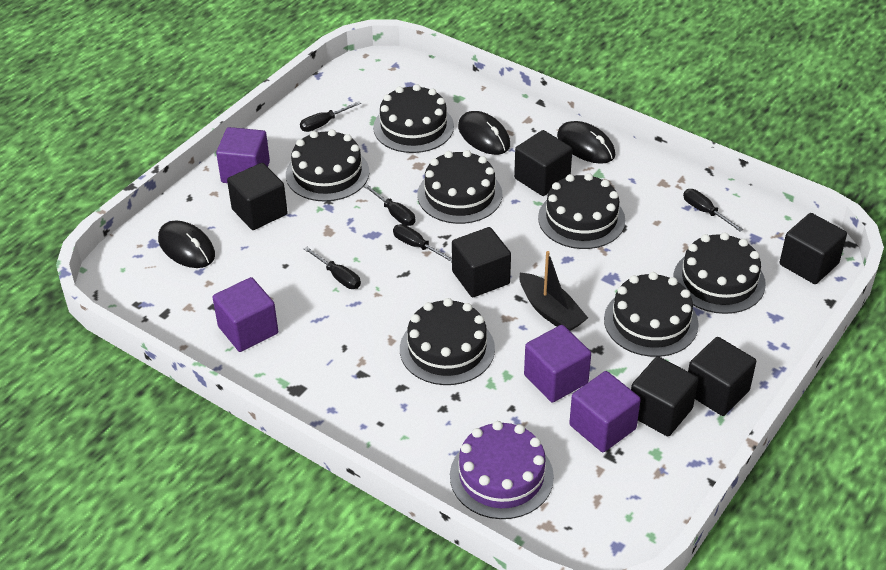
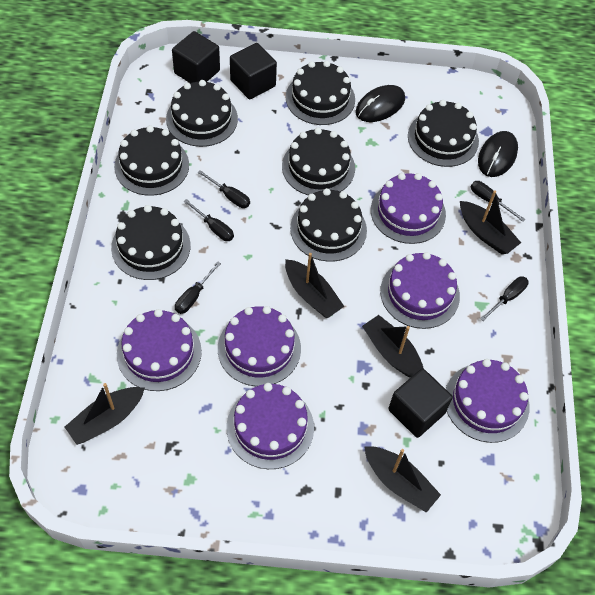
black boat: [520,251,588,331] = 1 -> [65,383,145,445] [285,253,344,318] [362,315,424,378] [364,446,441,513] [460,190,521,254] = 5
black cube: [227,163,287,230] [452,227,511,297] [514,130,572,196] [631,356,698,436] [688,337,756,416] [780,213,847,284] = 6 -> [172,31,220,83] [230,43,277,100] [388,368,453,438] = 3
black mouse: [158,221,215,268] [458,111,510,155] [557,121,615,164] = 3 -> [355,85,405,122] [478,131,518,177] = 2
purple cake: [450,421,554,519] = 1 -> [117,309,202,391] [218,306,301,387] [227,383,314,469] [371,173,446,244] [380,252,460,329] [446,359,529,443] = 6
purple cube: [212,277,278,352] [216,127,270,183] [524,325,591,403] [569,371,641,452] = 4 -> none = 0

